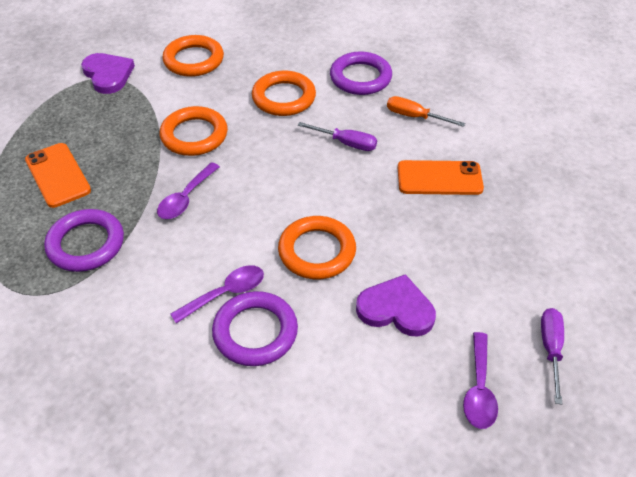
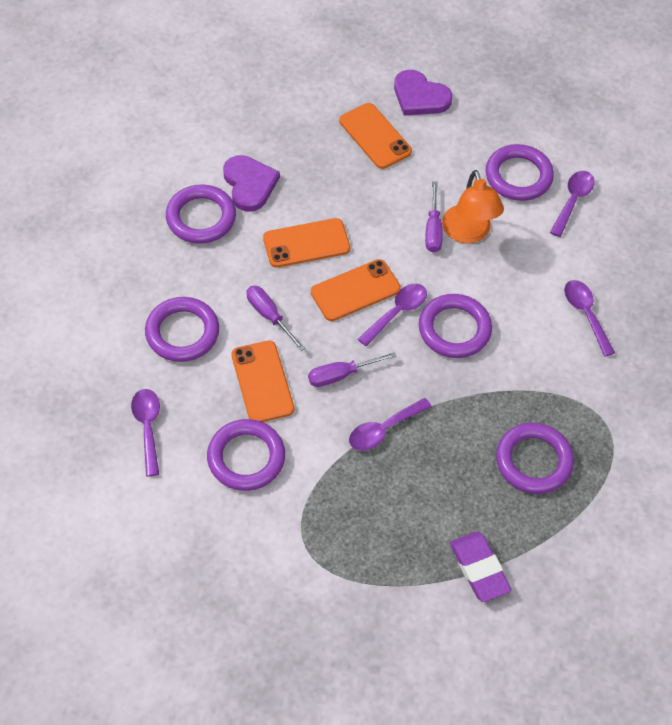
orange lamp: none = 0 -> [442,170,504,243] = 1
orange phone: [25,143,91,208] [398,160,484,195] = 2 -> [231,341,294,422] [263,218,350,268] [311,259,401,321] [339,103,412,169] = 4
orange ring: [160,106,228,156] [162,35,224,77] [252,71,316,116] [278,216,356,279] = 4 -> none = 0
orange screwdriver: [387,96,465,127] = 1 -> none = 0
purple eraser: none = 0 -> [450,532,512,602] = 1
purple ring: [44,209,124,272] [212,291,298,366] [330,51,392,95] = 3 -> [145,297,219,362] [166,184,236,244] [207,419,285,491] [419,294,492,358] [486,144,554,201] [496,423,574,494] = 6
purple screwdriver: [298,122,377,151] [541,308,564,404] = 2 -> [247,286,306,351] [308,352,396,387] [425,181,443,253] = 3
purple spoon: [157,162,220,219] [170,265,264,323] [463,332,498,429] = 3 -> [131,389,160,477] [349,398,432,451] [358,284,427,346] [550,171,595,237] [564,280,615,357] = 5

